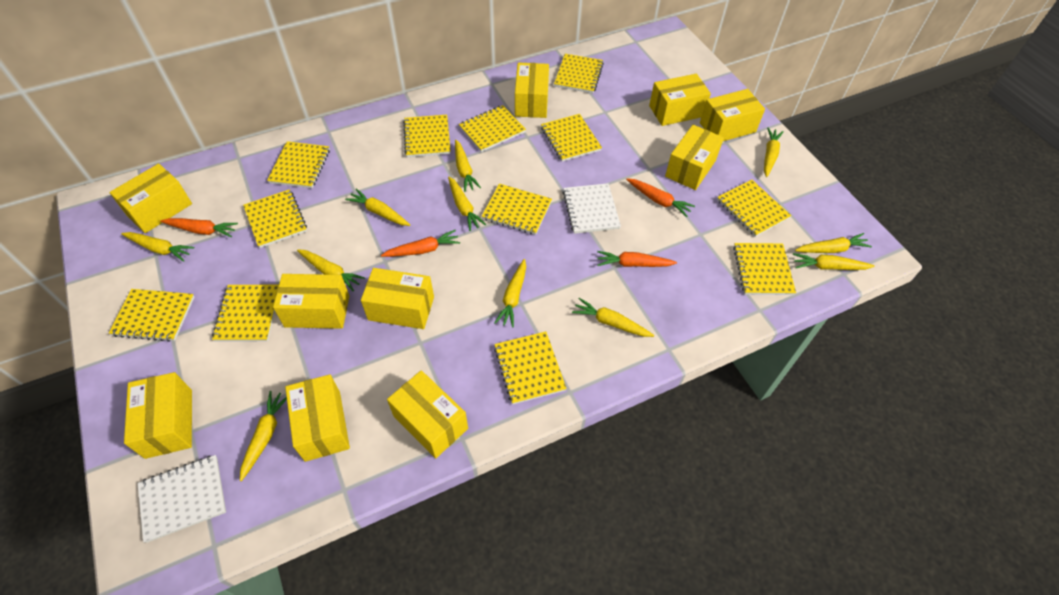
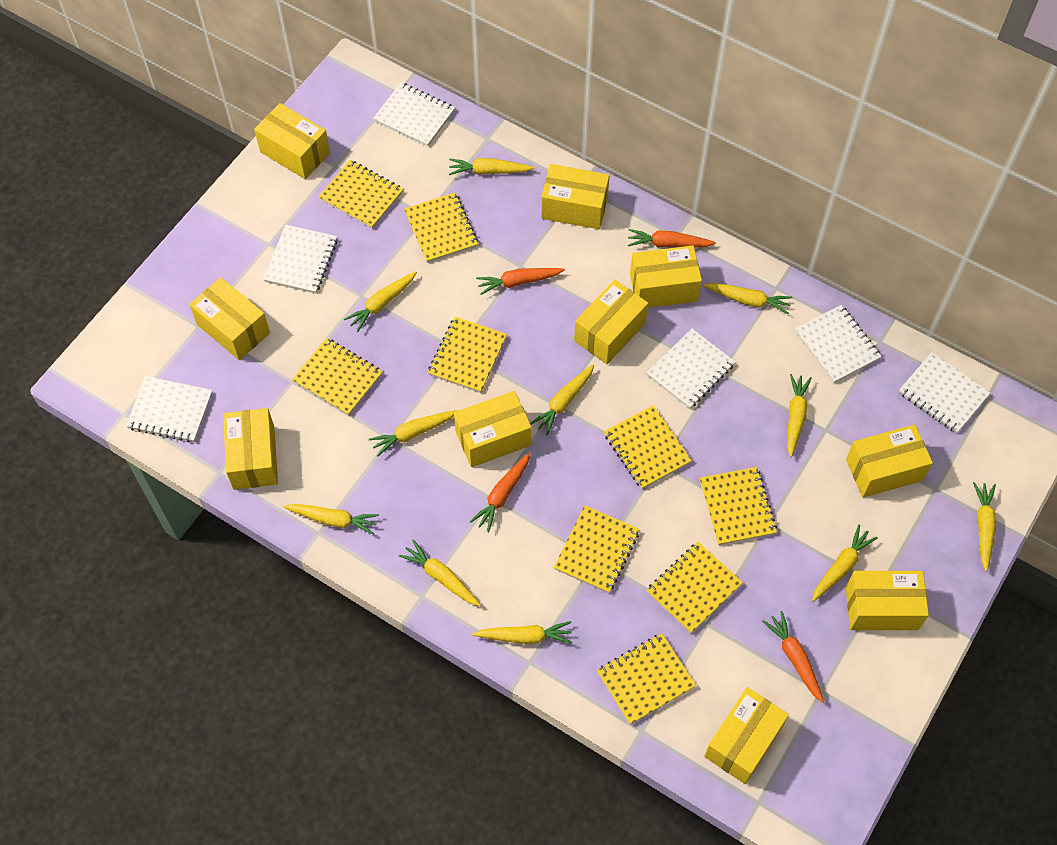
white notebook: [138,455,226,543] [563,183,621,234] = 2 -> [126,376,213,442] [263,225,338,294] [373,83,455,146] [647,328,735,409] [795,305,882,383] [899,352,990,433] = 6
yellow notebook: [109,289,194,342] [212,285,279,342] [243,189,307,248] [267,141,330,188] [403,115,451,157] [459,105,526,152] [482,184,552,235] [494,332,567,404] [541,114,602,162] [554,54,604,93] [717,180,791,237] [733,243,796,295] = 12 -> [292,338,383,416] [318,160,403,229] [404,193,478,263] [428,317,507,393] [554,506,640,593] [597,634,696,725] [604,405,692,489] [646,542,743,633] [700,467,777,545] = 9

